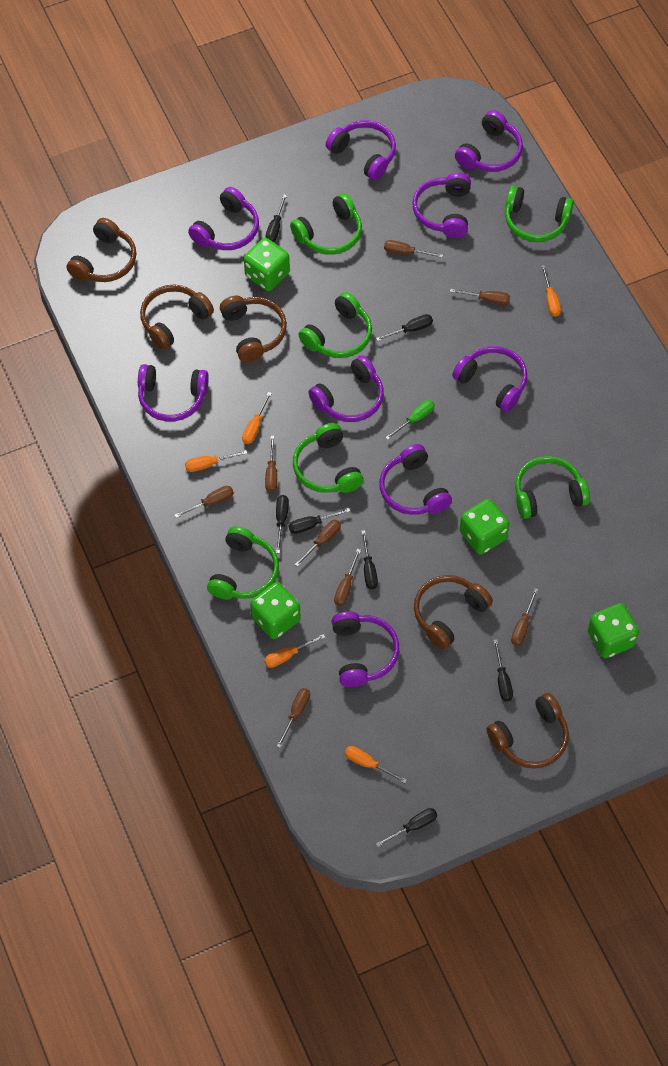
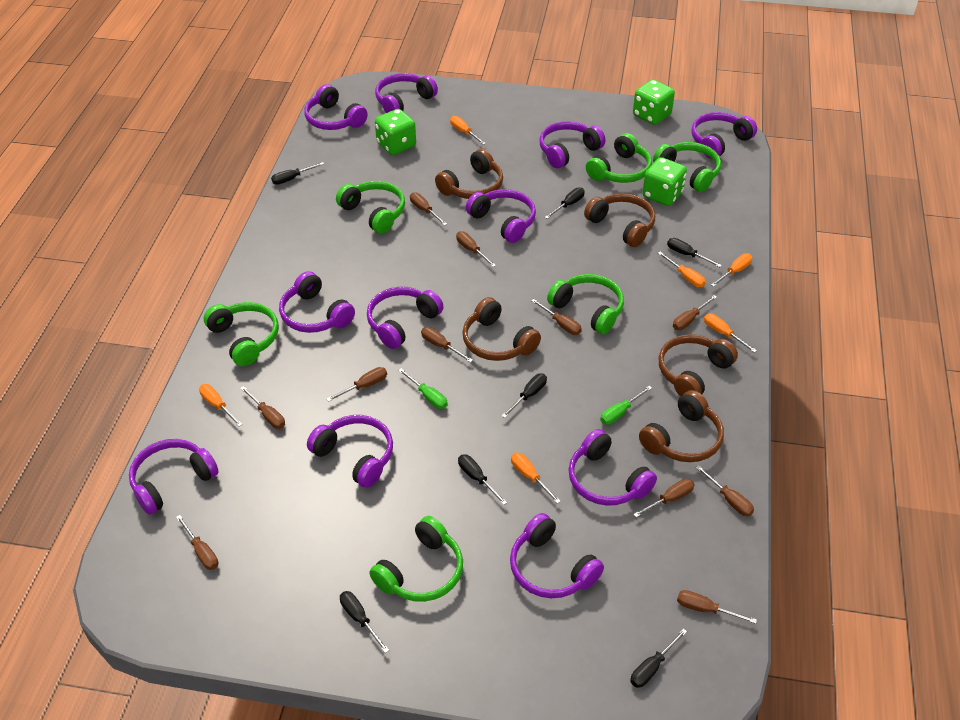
brown screwdriver: [175,486,234,518] [265,436,277,492] [277,688,310,748] [295,520,341,567] [334,549,361,606] [384,240,443,258] [450,289,510,305] [511,588,539,646] = 8 -> [176,515,218,570] [240,386,285,429] [327,367,387,402] [410,192,447,226] [421,327,473,363] [456,231,496,267] [531,299,582,335] [633,478,695,517] [673,295,717,330] [677,590,757,624] [696,466,754,516] = 11
green dice: [244,238,290,291] [250,582,300,639] [460,499,510,555] [588,603,639,658] = 4 -> [375,109,416,155] [633,80,675,125] [642,157,687,206] = 3
green screwdriver: [385,400,435,440] = 1 -> [398,369,448,409] [600,386,652,425] = 2
orange screwdriver: [185,450,247,472] [242,392,272,444] [264,634,325,668] [345,746,407,783] [541,265,561,316] = 5 -> [199,384,243,427] [450,116,486,145] [511,452,561,504] [658,252,706,287] [704,314,757,353] [711,253,752,287] = 6
purple headphones: [138,364,209,421] [188,187,259,250] [308,355,384,422] [326,120,396,181] [332,611,399,687] [379,444,452,515] [412,172,471,238] [452,346,527,412] [455,110,523,172] = 9 -> [129,439,219,515] [279,271,355,333] [304,84,368,130] [307,415,393,488] [367,287,444,349] [375,73,438,113] [466,189,536,243] [510,513,604,598] [539,121,605,168] [568,429,657,506] [691,112,757,159] = 11

